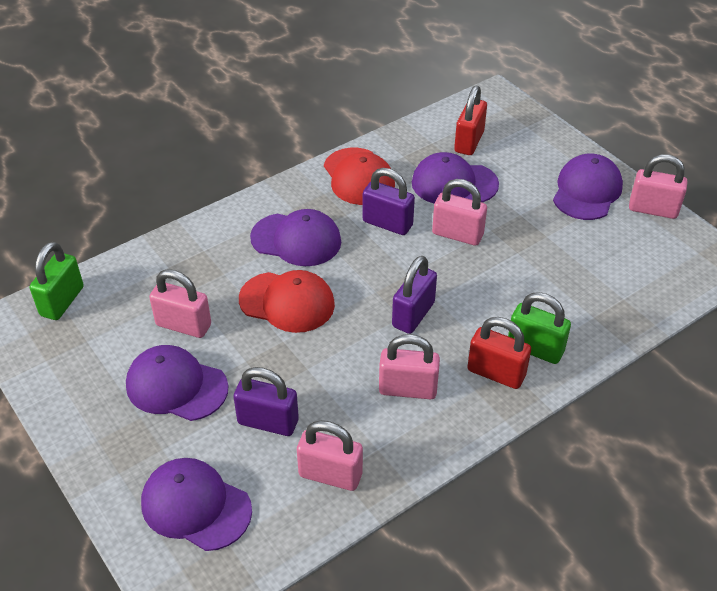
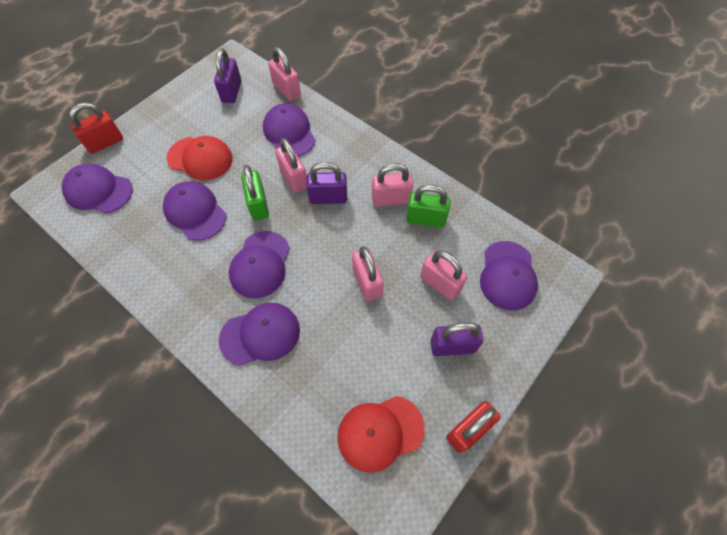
purple cap: [126,345,228,421] [141,458,252,551] [250,209,341,266] [412,152,499,203] [553,154,623,220] = 5 -> [62,164,133,213] [163,181,226,241] [219,303,300,366] [229,231,290,299] [263,103,316,157] [480,241,538,310] = 6

